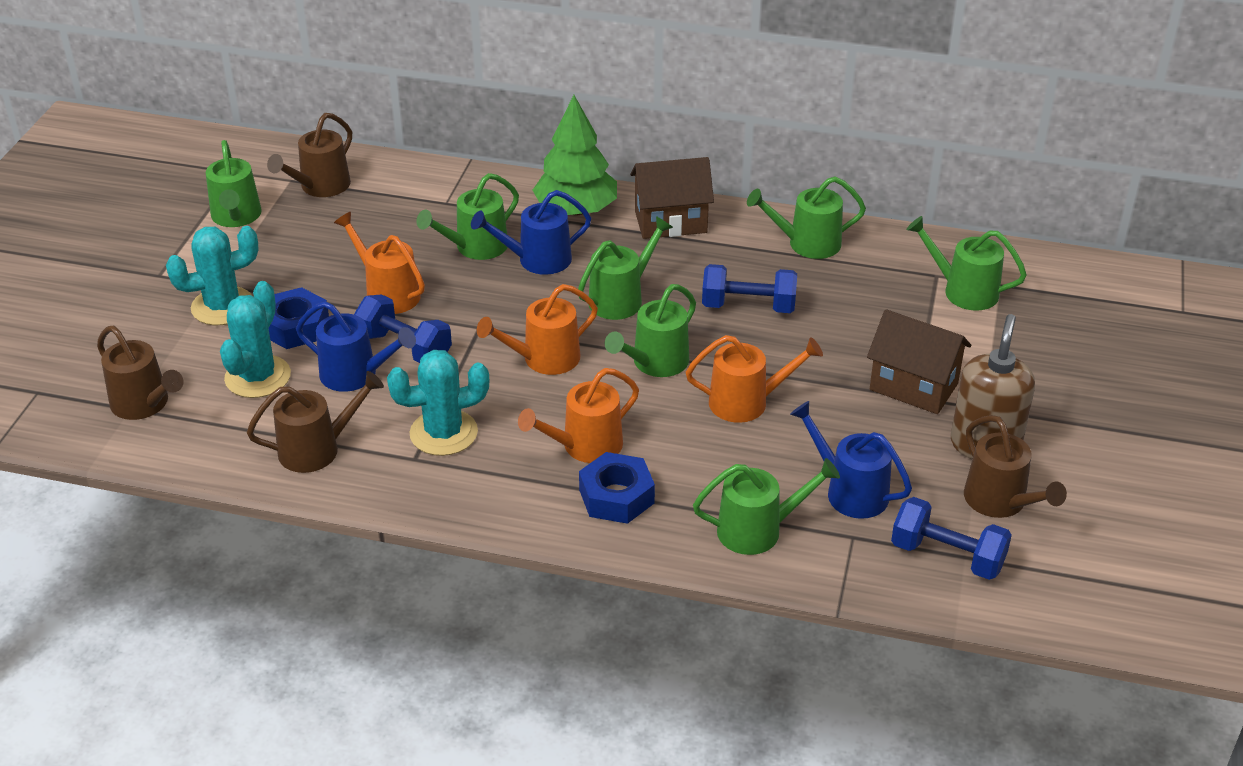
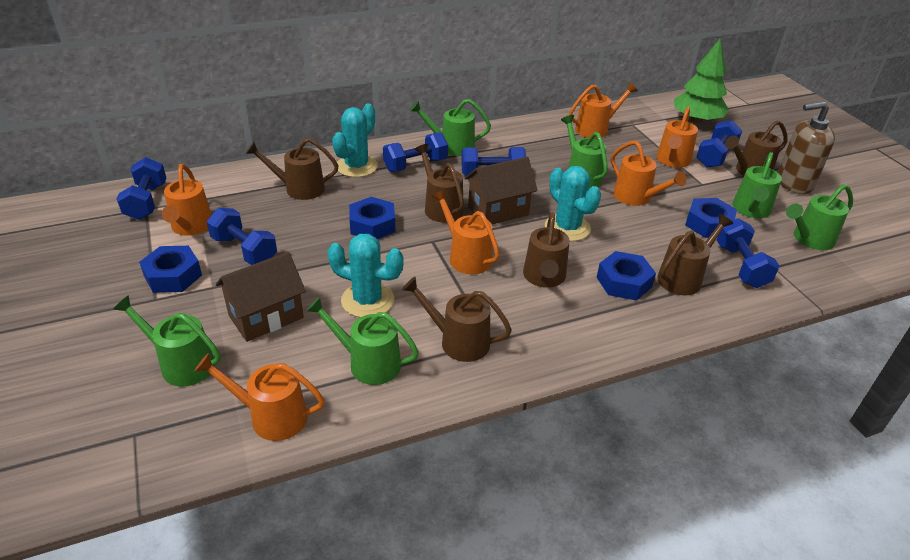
blue dumbbell: [354,294,452,363] [702,264,797,313] [891,497,1012,580] = 3 -> [117,157,166,220] [207,208,277,265] [383,132,448,172] [461,147,526,175] [696,120,742,168] [717,218,780,288] = 6
blue nut: [268,287,329,349] [579,452,655,524] = 2 -> [139,246,202,293] [349,197,395,239] [597,251,656,301] [685,198,737,238] = 4
blue watering can: [296,301,416,392] [471,190,591,275] [790,401,912,519] = 3 -> none = 0
brown watering can: [97,326,184,420] [247,371,384,473] [267,113,352,197] [964,415,1067,518] = 4 -> [246,138,339,200] [402,277,512,362] [415,144,464,223] [523,212,570,288] [657,214,733,295] [725,120,788,176] = 6
green watering can: [206,140,262,227] [416,173,519,260] [578,216,673,320] [605,284,696,377] [693,458,840,555] [747,176,866,259] [906,216,1027,311] = 7 -> [113,295,221,387] [306,297,419,385] [410,99,491,156] [561,115,608,188] [732,152,782,218] [786,184,853,250] = 6
orange watering can: [334,212,425,314] [477,284,598,375] [518,368,639,463] [686,335,823,423] = 4 -> [162,164,212,236] [195,353,325,441] [432,189,500,274] [569,82,638,138] [611,141,686,206] [656,107,698,168] = 6

